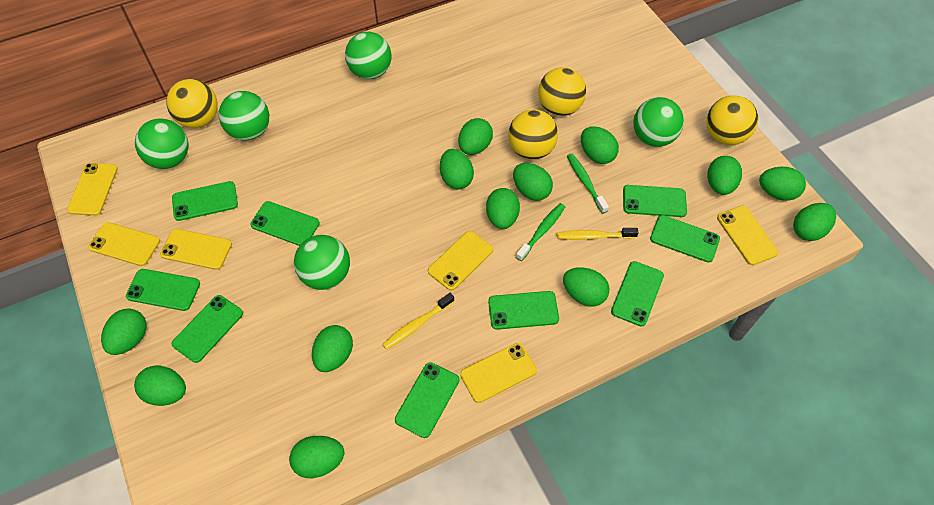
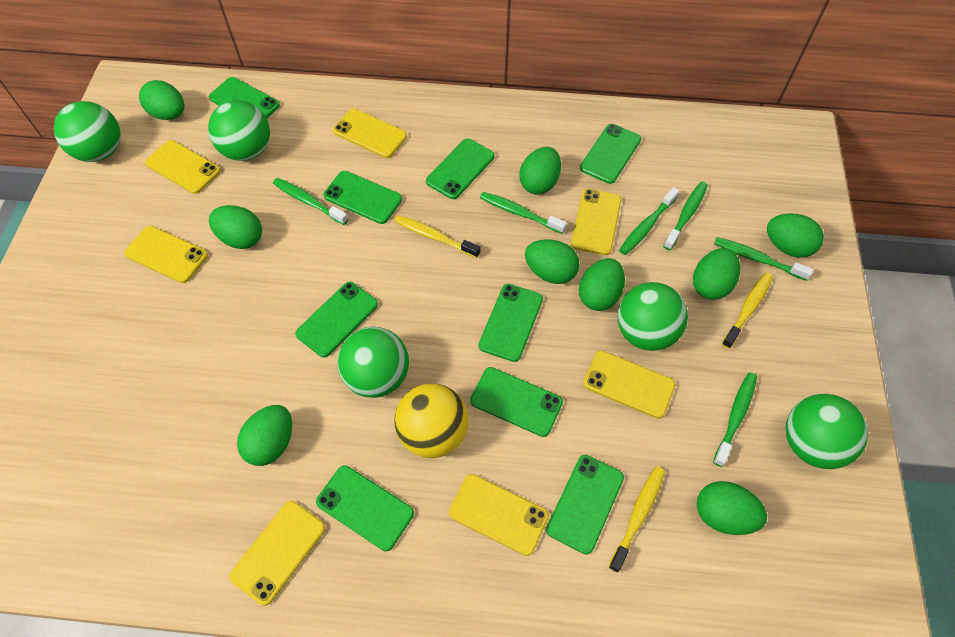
green egg: [101,308,147,355] [134,366,186,406] [289,436,344,478] [312,325,353,372] [440,149,474,189] [458,118,493,155] [486,188,520,229] [513,163,553,201] [563,267,609,307] [581,126,619,164] [707,156,742,195] [759,167,806,201] [793,203,836,241] = 13 -> [139,80,184,120] [209,205,262,249] [237,405,292,466] [520,147,561,195] [525,239,579,284] [579,258,625,311] [693,248,740,300] [697,481,767,535] [767,213,824,258] = 9
green toothbrush: [516,203,565,261] [567,153,609,214] = 2 -> [273,178,348,225] [480,192,567,234] [619,187,679,255] [663,182,708,250] [713,372,757,467] [714,237,814,281] = 6
yellow ball: [166,79,218,128] [508,109,558,160] [538,67,586,116] [706,96,758,145] = 4 -> [395,384,469,458] = 1
yellow phone: [67,163,118,216] [88,222,160,266] [160,229,232,270] [428,231,493,291] [460,343,537,403] [717,205,778,265] = 6 -> [124,226,208,283] [145,140,221,194] [229,501,326,606] [333,109,407,158] [449,474,549,556] [571,189,622,255] [583,350,675,419] = 7
yellow toothbrush: [382,293,455,350] [557,228,639,240] = 2 -> [394,215,480,258] [609,467,665,573] [722,273,773,349] = 3

